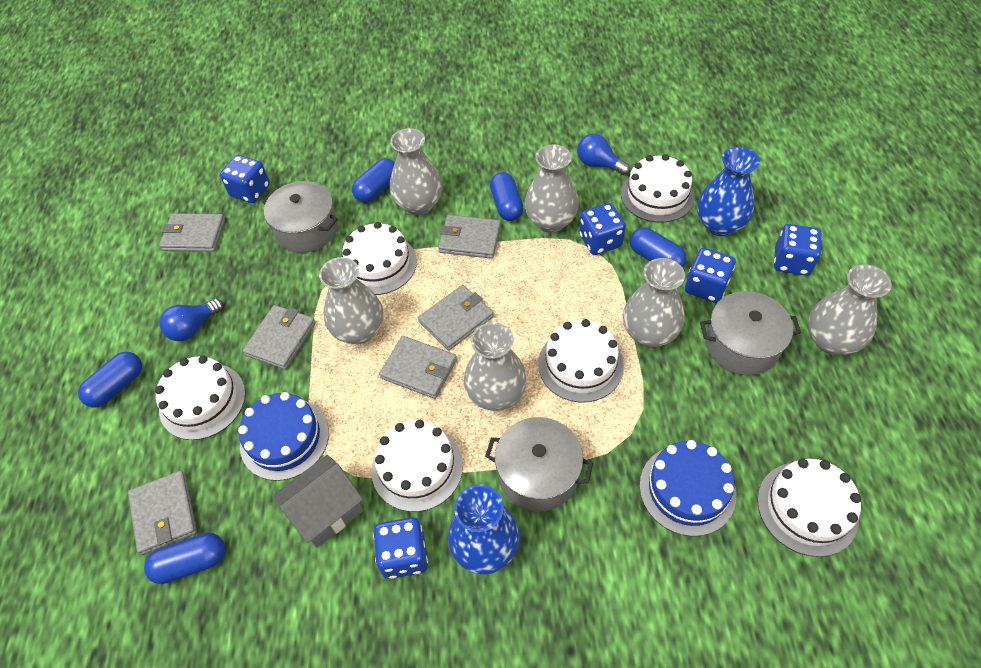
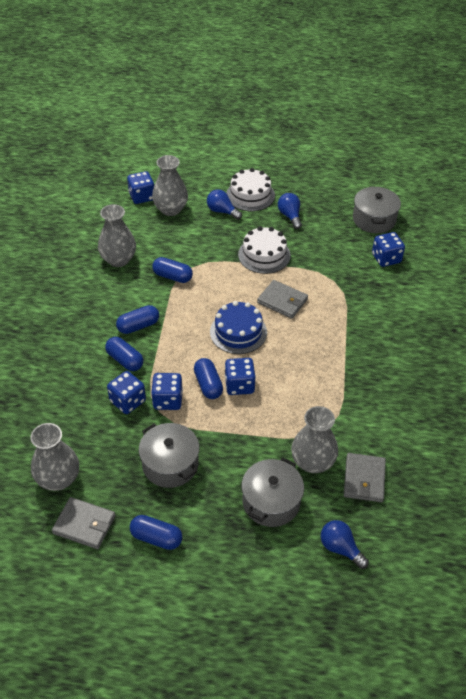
blue cake: [238,392,329,481] [640,440,736,536] = 2 -> [210,301,267,354] = 1
blue light bulb: [159,298,224,342] [577,134,630,175] = 2 -> [207,189,242,220] [278,193,302,229] [321,520,369,569] = 3
blue vase: [448,484,520,575] [697,147,760,236] = 2 -> none = 0
grey house: [272,455,364,548] = 1 -> none = 0
grey vase: [319,257,383,344] [390,128,442,215] [464,322,527,411] [525,144,579,233] [623,258,685,347] [808,264,892,355] = 6 -> [30,423,79,491] [98,204,136,267] [152,155,188,216] [291,406,338,473] = 4
grey wallet: [128,470,197,555] [159,213,225,252] [243,305,316,370] [379,336,457,399] [418,285,494,350] [438,215,501,259] = 6 -> [52,497,116,549] [257,280,308,319] [344,453,386,502] = 3
white cake: [155,356,246,440] [342,222,417,295] [371,420,463,512] [538,319,624,403] [621,154,695,223] [757,459,861,557] = 6 -> [226,168,275,211] [238,226,291,274] = 2

